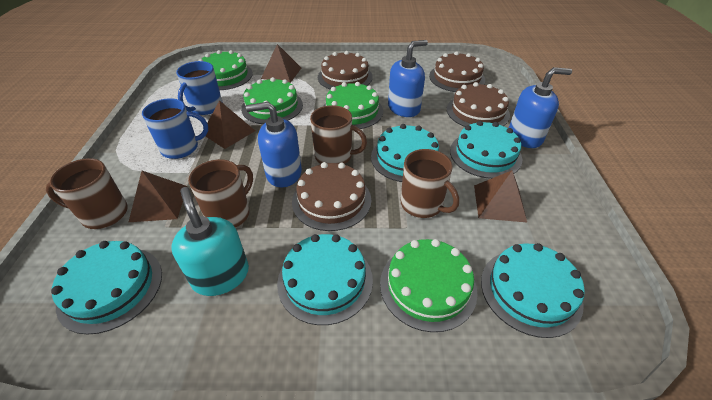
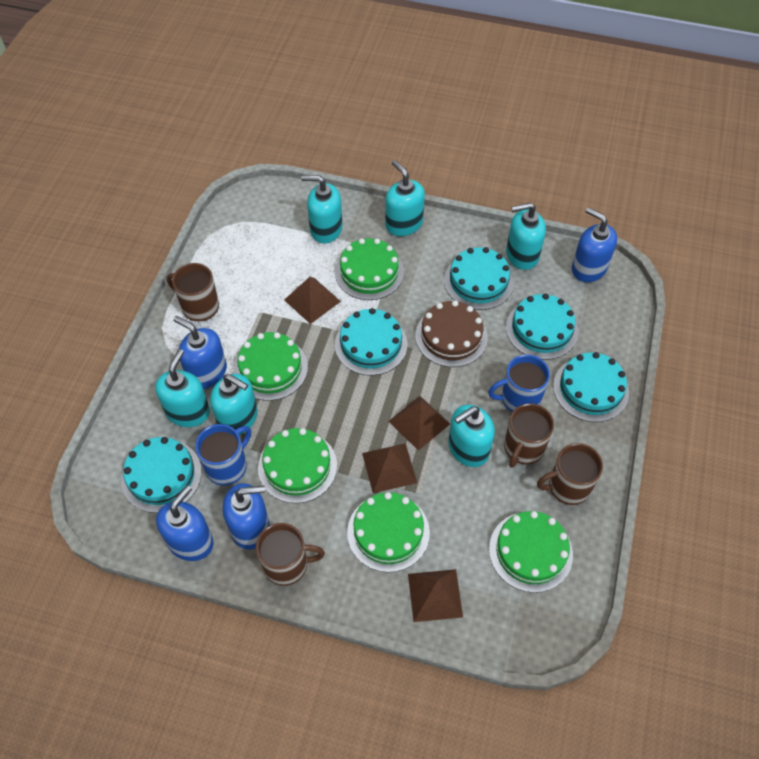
blue soap dispenser: [246,102,302,187] [388,40,428,117] [509,67,572,148] = 3 -> [156,485,213,561] [174,316,227,389] [223,483,270,550] [572,207,617,282] = 4
brown cake: [292,162,371,231] [318,51,373,90] [429,51,485,92] [447,82,510,127] = 4 -> [415,300,488,367] = 1
green cake: [198,50,253,90] [241,77,303,124] [324,82,383,129] [380,239,477,332] = 4 -> [234,332,308,401] [258,428,337,503] [335,238,404,300] [347,492,430,572] [489,511,573,593] = 5
turquoise soap dispenser: [171,187,249,296] = 1 -> [155,349,210,427] [210,374,258,435] [301,175,343,243] [385,160,425,236] [448,405,495,467] [506,203,546,270] = 6

